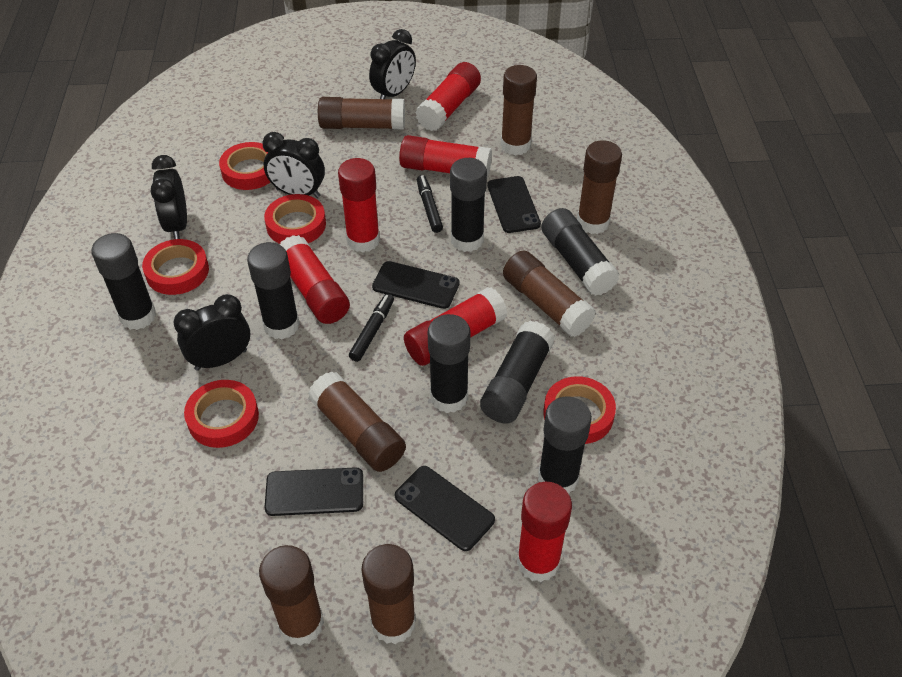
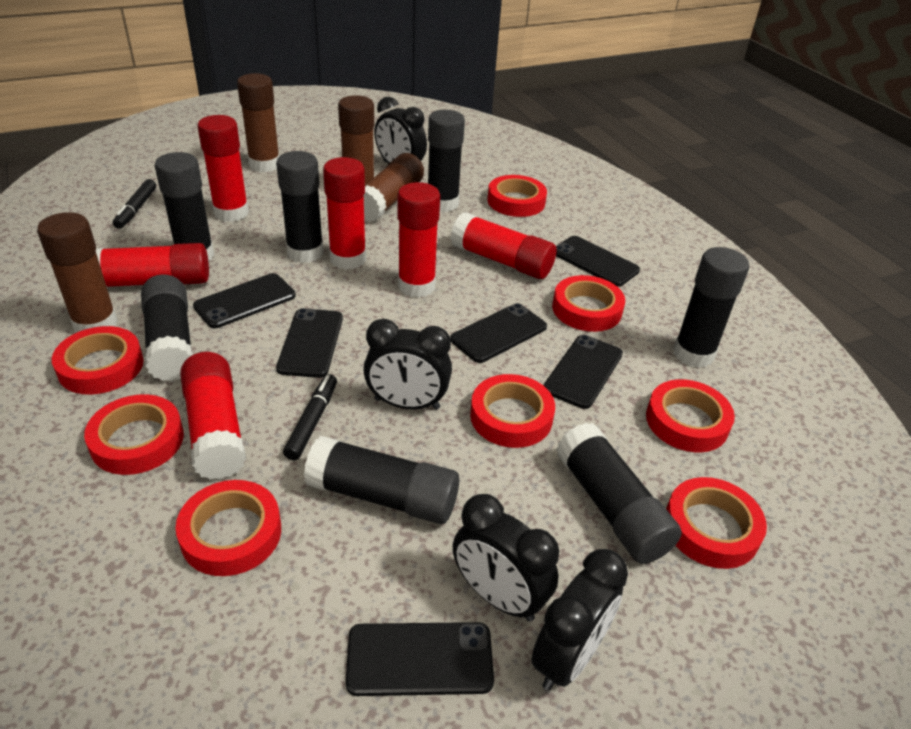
black phone: [264,467,363,516] [372,261,460,309] [395,466,495,551] [487,176,541,233] = 4 -> [193,273,296,328] [276,308,343,378] [346,622,494,696] [450,303,547,363] [543,335,623,409] [556,236,640,287] = 6
brown glue stick: [259,545,324,646] [308,371,406,472] [318,97,405,129] [361,544,416,644] [501,65,537,156] [503,251,596,337] [577,140,622,234] = 7 -> [37,212,118,333] [237,73,280,172] [338,95,374,185] [364,153,424,222] = 4
red tape: [142,239,209,295] [184,380,259,448] [219,142,270,190] [264,194,326,244] [543,376,616,444] = 5 -> [52,326,144,395] [84,394,184,475] [176,480,281,576] [470,374,555,448] [488,175,547,217] [552,275,625,332] [646,379,735,452] [666,477,767,569] = 8

